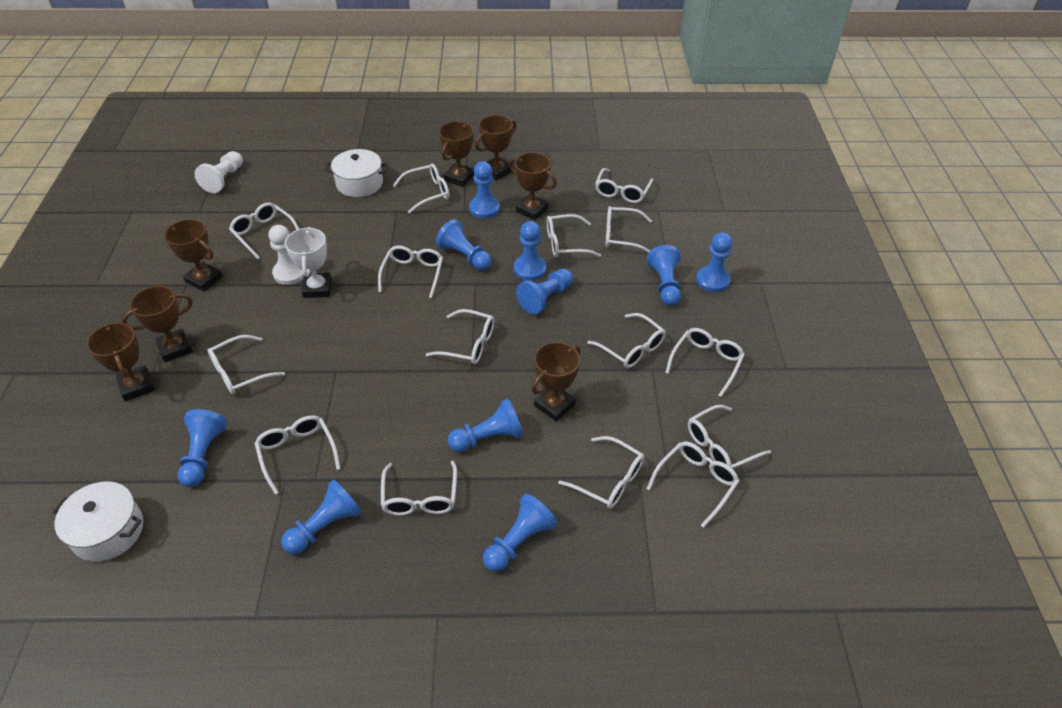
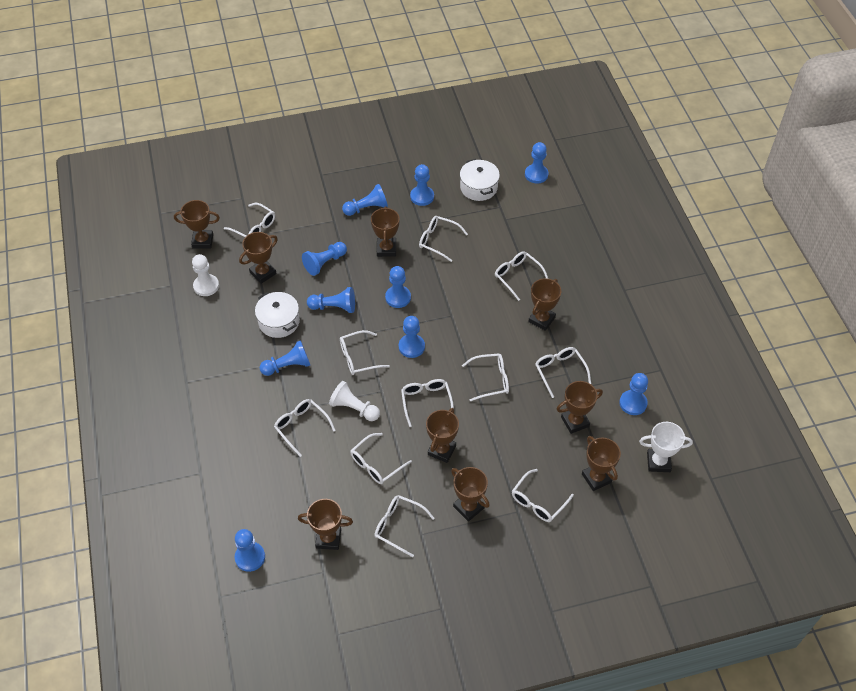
brown trophy: [86,323,155,401] [122,286,193,362] [164,219,223,292] [439,121,474,187] [475,115,516,180] [509,152,557,220] [532,342,581,422] = 7 -> [174,200,220,249] [239,232,278,284] [298,499,353,550] [371,206,400,257] [426,408,459,463] [451,467,490,522] [528,278,561,331] [556,381,603,434] [582,436,621,491] = 9
white glasses: [207,335,285,394] [229,203,299,259] [254,415,341,495] [378,246,443,298] [381,461,457,516] [393,163,449,213] [426,309,494,364] [547,214,601,258] [558,436,644,509] [587,313,666,368] [595,168,653,203] [605,206,652,253] [647,441,739,528] [665,328,745,397] [688,405,771,469] = 15 -> [224,202,275,237] [274,399,336,457] [340,330,390,375] [350,433,412,484] [374,495,435,557] [401,379,454,427] [419,216,468,262] [462,353,509,401] [495,251,548,301] [512,469,574,522] [535,347,591,398] = 11

